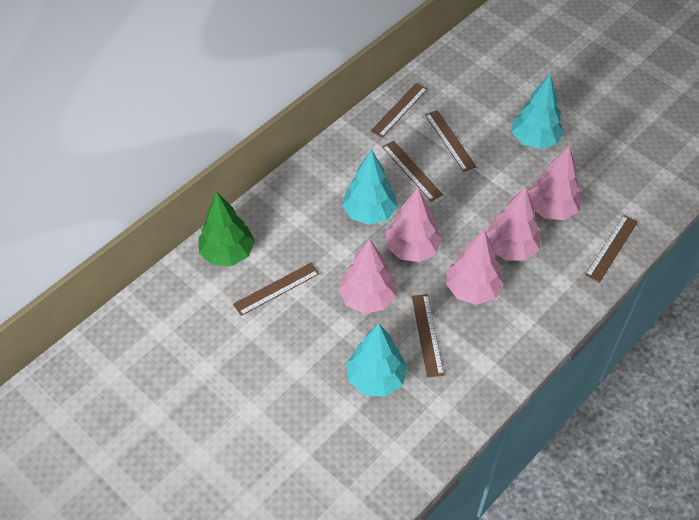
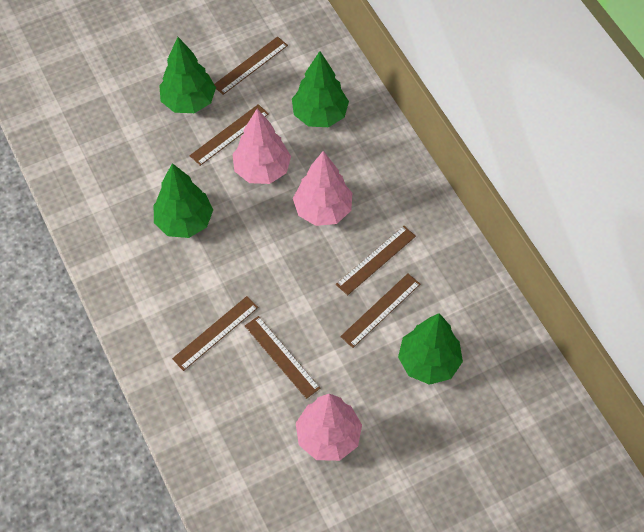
green tree: [199,192,255,266] = 1 -> [154,163,213,238] [159,37,216,113] [292,51,349,127] [398,313,463,385] = 4
pink tree: [338,239,396,314] [386,188,442,262] [446,230,504,305] [486,186,541,261] [528,146,582,220] = 5 -> [232,109,291,184] [293,151,352,226] [296,394,362,461] = 3
turquoise tree: [342,149,397,225] [346,324,408,397] [512,74,564,149] = 3 -> none = 0

